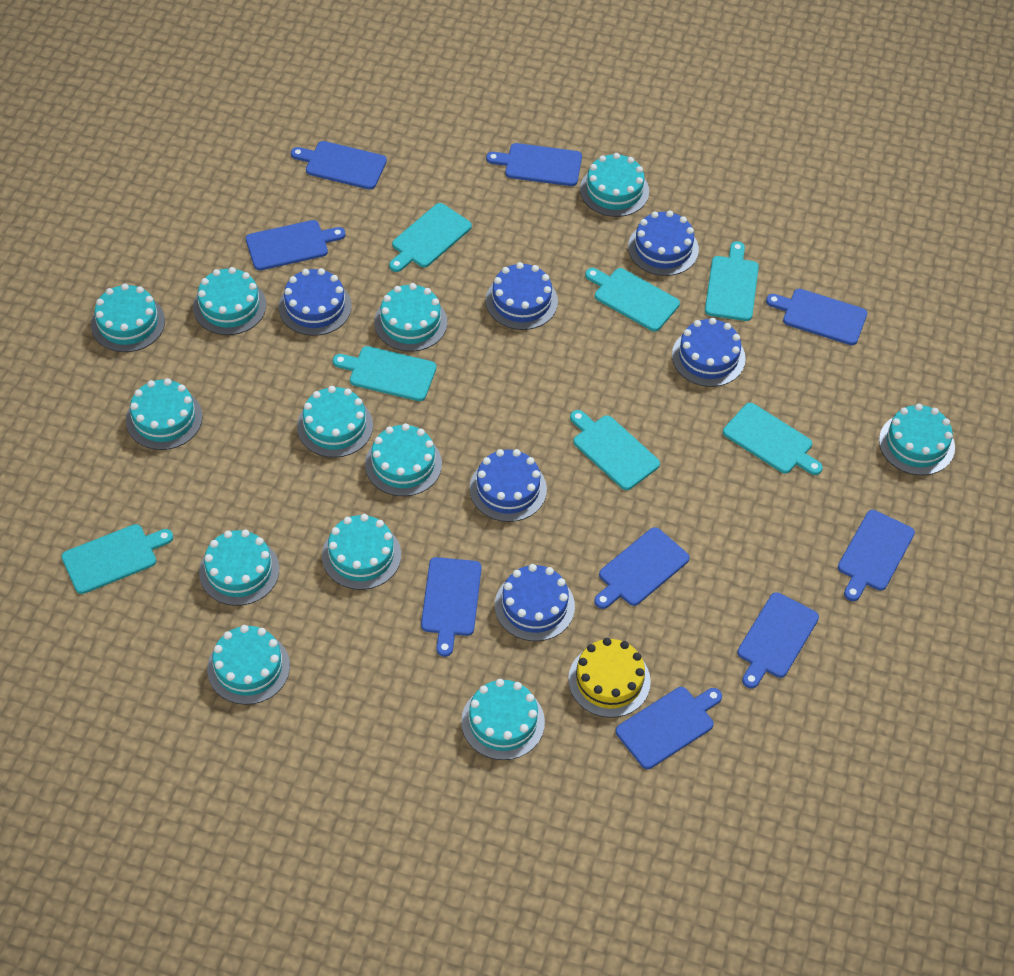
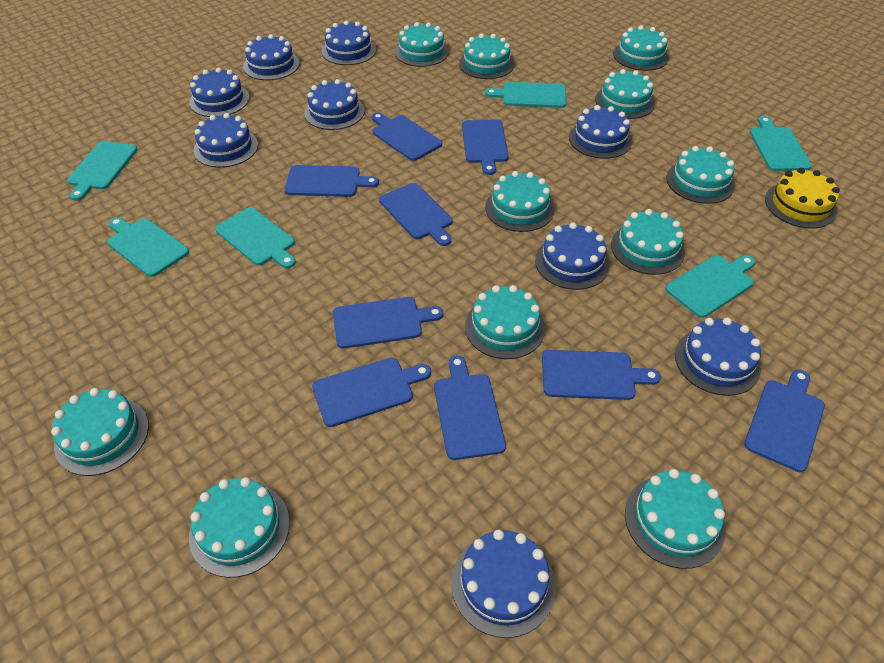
blue cake: [279,268,352,336] [469,449,547,522] [486,262,558,330] [495,564,575,641] [628,210,699,276] [672,318,746,387] = 6 -> [189,67,249,117] [194,113,258,168] [243,34,300,80] [304,79,365,130] [322,21,376,65] [451,529,556,638] [535,222,610,290] [569,105,632,159] [675,318,761,396] = 9
turquoise cake: [91,283,165,352] [126,378,203,450] [193,267,266,335] [199,530,279,606] [207,625,290,705] [297,386,373,458] [322,514,401,590] [365,423,442,496] [374,283,447,352] [461,679,545,760] [580,153,649,217] [879,404,955,475] = 12 -> [51,388,149,476] [189,477,290,578] [395,22,449,67] [459,33,514,79] [465,285,545,359] [485,171,554,232] [595,69,655,119] [611,209,685,275] [613,25,669,71] [625,469,726,569] [666,146,735,204] = 11
turquoise cutting board: [61,524,173,594] [333,346,436,401] [389,203,472,272] [570,410,660,490] [585,268,680,332] [705,241,759,321] [723,403,823,475] = 7 -> [67,141,138,201] [107,217,189,277] [215,207,296,268] [485,82,566,108] [665,255,755,318] [750,116,812,171] = 6

